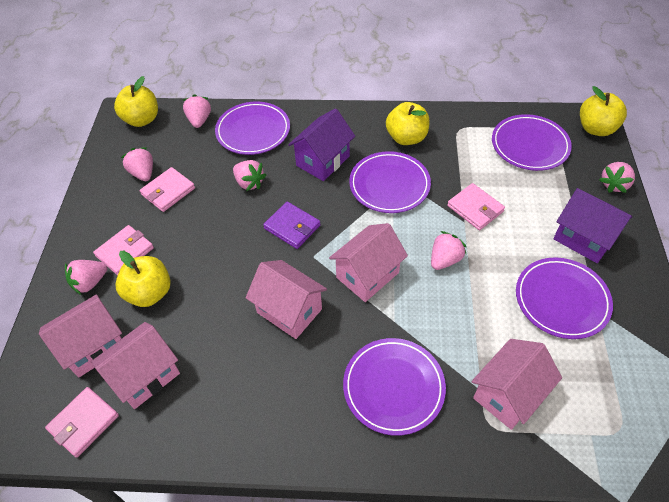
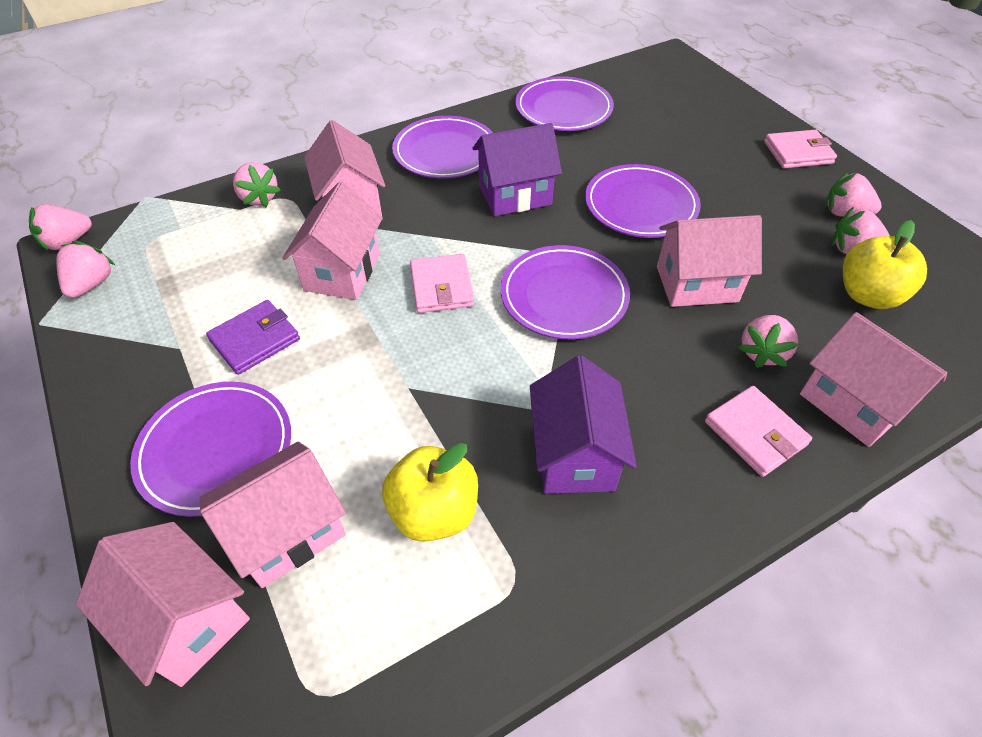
pink house: [39,294,122,377] [91,322,180,409] [246,260,327,339] [329,223,408,302] [472,339,562,430] = 5 -> [76,522,250,687] [199,441,346,588] [283,181,383,300] [304,120,385,216] [657,215,762,307] [800,312,947,447] = 6
pink wallet: [45,387,119,458] [93,225,154,276] [140,167,195,212] [447,183,505,230] = 4 -> [410,254,474,313] [705,386,812,477] [764,130,837,168] = 3
yellow apple: [114,76,158,127] [115,251,171,307] [386,102,430,145] [580,86,627,136] = 4 -> [382,443,478,542] [843,220,927,309] = 2

